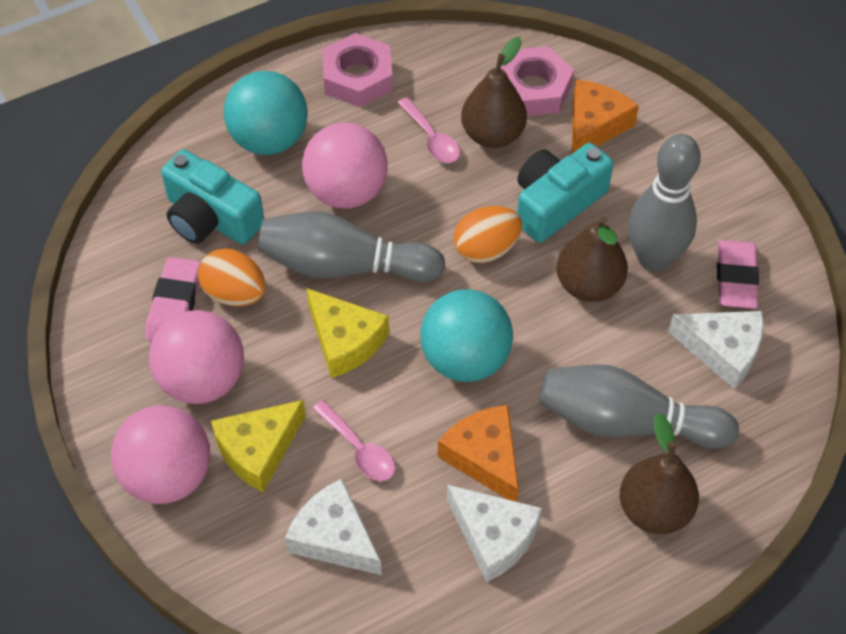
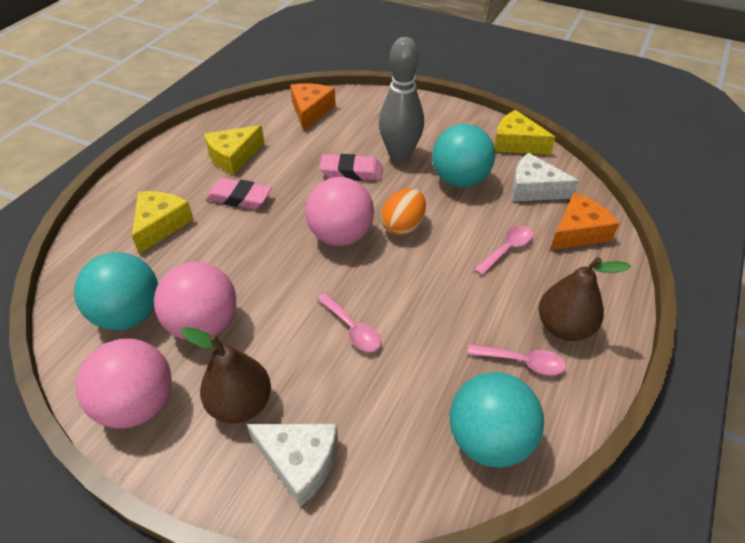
brown pear: [461,37,527,148] [556,217,628,302] [620,413,699,534] = 3 -> [181,327,271,424] [539,257,631,341] = 2
grey bowling pin: [258,211,445,282] [539,364,739,449] [628,134,701,272] = 3 -> [379,37,424,162] = 1
orange egg: [198,248,266,306] [454,206,522,263] = 2 -> [381,188,426,236] = 1
pink nut: [322,33,393,107] [501,46,574,116] = 2 -> none = 0
pink spoon: [312,400,395,481] [398,97,460,163] = 2 -> [317,293,381,352] [468,344,566,376] [474,226,533,276] = 3
turquoise ball: [224,71,308,155] [420,289,513,382] = 2 -> [74,252,158,330] [432,124,495,187] [450,372,544,468] = 3
turquoise camera: [161,149,264,244] [517,143,613,243] = 2 -> none = 0
white cheese: [285,479,382,575] [447,484,542,582] [668,311,764,389] = 3 -> [247,424,338,507] [512,153,579,202] = 2
yellow cheese: [211,400,306,493] [307,288,389,378] = 2 -> [132,191,194,254] [204,125,265,175] [494,110,556,155] = 3

